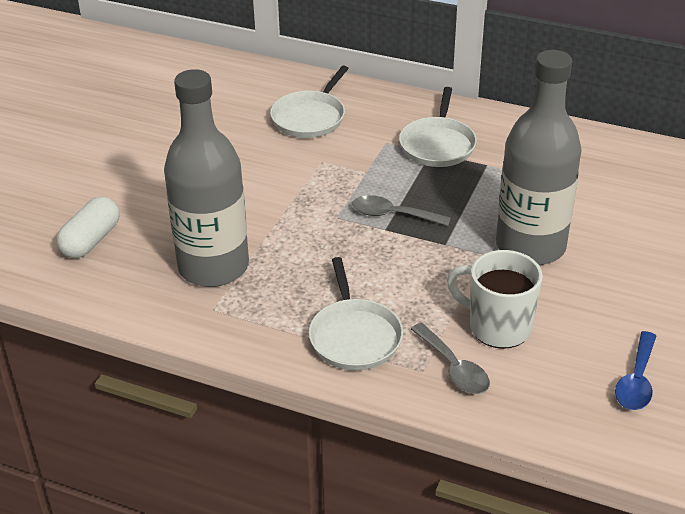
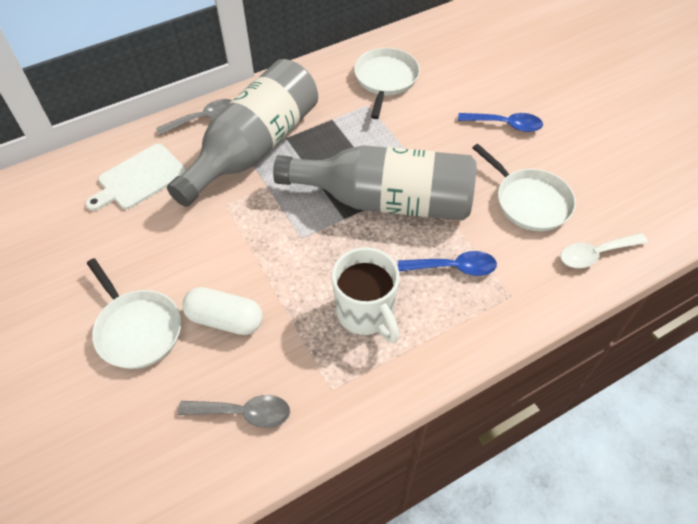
blue spoon: [615,331,656,410] = 1 -> [398,251,497,276] [458,113,543,132] = 2
white cutting board: none = 0 -> [85,144,186,211] = 1
white spoon: none = 0 -> [560,233,648,268] = 1

